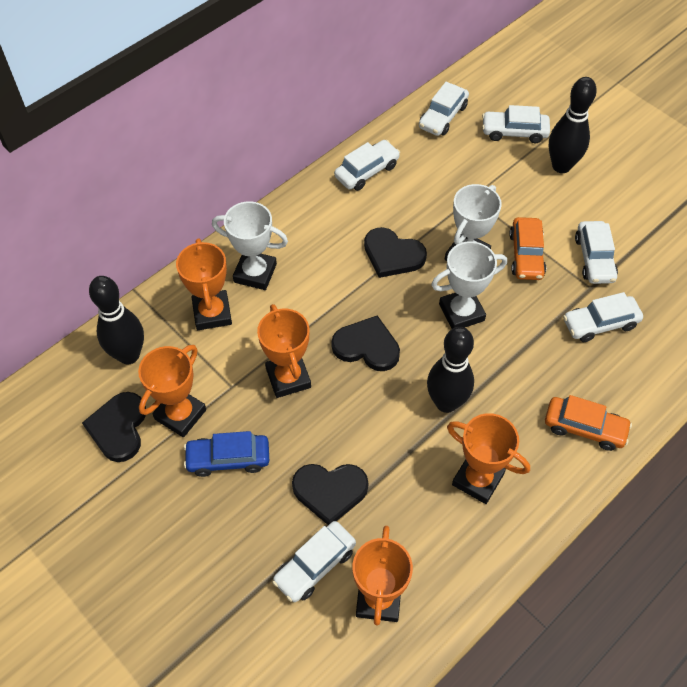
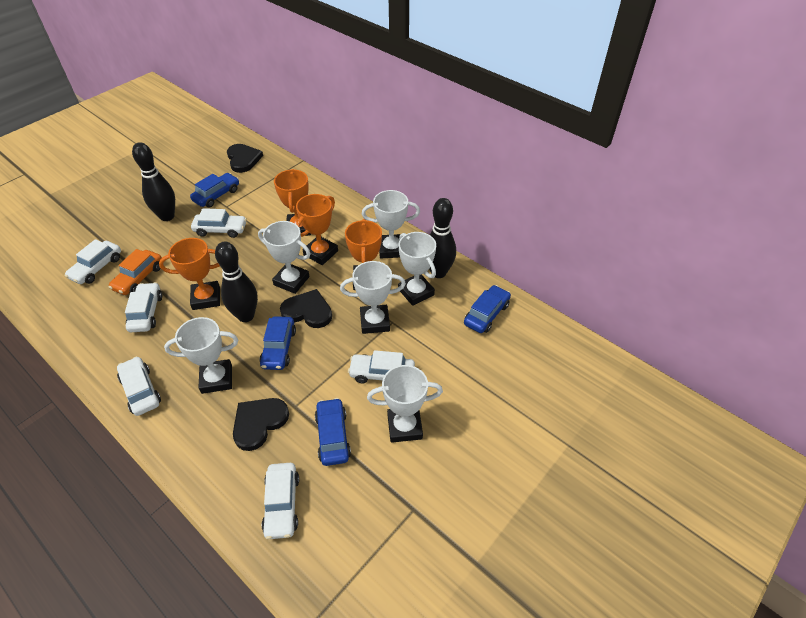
black heart: [82,392,146,462] [292,464,369,525] [331,315,400,371] [364,227,427,278] = 4 -> [227,144,263,173] [233,398,289,451] [280,289,332,328] = 3
blue car: [184,431,269,477] = 1 -> [190,173,239,208] [259,316,296,370] [315,398,351,466] [464,285,511,333] = 4
orange car: [509,217,546,280] [545,395,632,451] = 2 -> [108,249,162,295] = 1
orange trophy: [138,345,206,438] [176,238,232,330] [257,304,311,398] [353,526,413,626] [447,413,530,504] = 5 -> [159,238,220,310] [274,169,311,236] [296,194,338,265] [345,219,382,290] = 4
white trophy: [212,201,288,290] [431,241,507,329] [445,184,502,261] = 3 -> [164,317,238,394] [258,221,311,294] [340,261,406,334] [362,190,420,258] [367,365,443,443] [398,232,436,306] = 6

